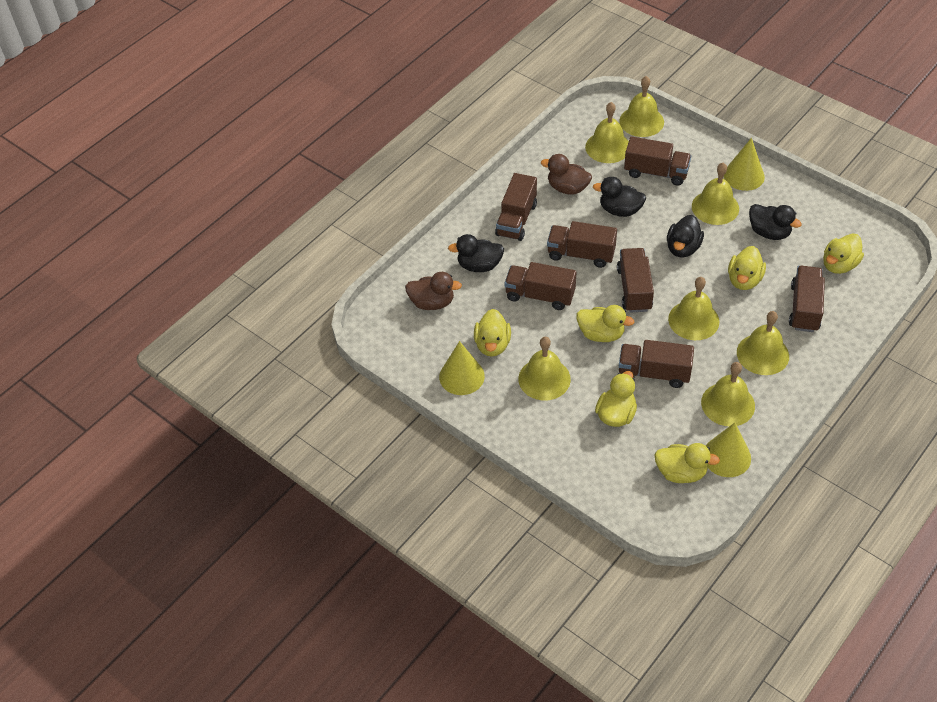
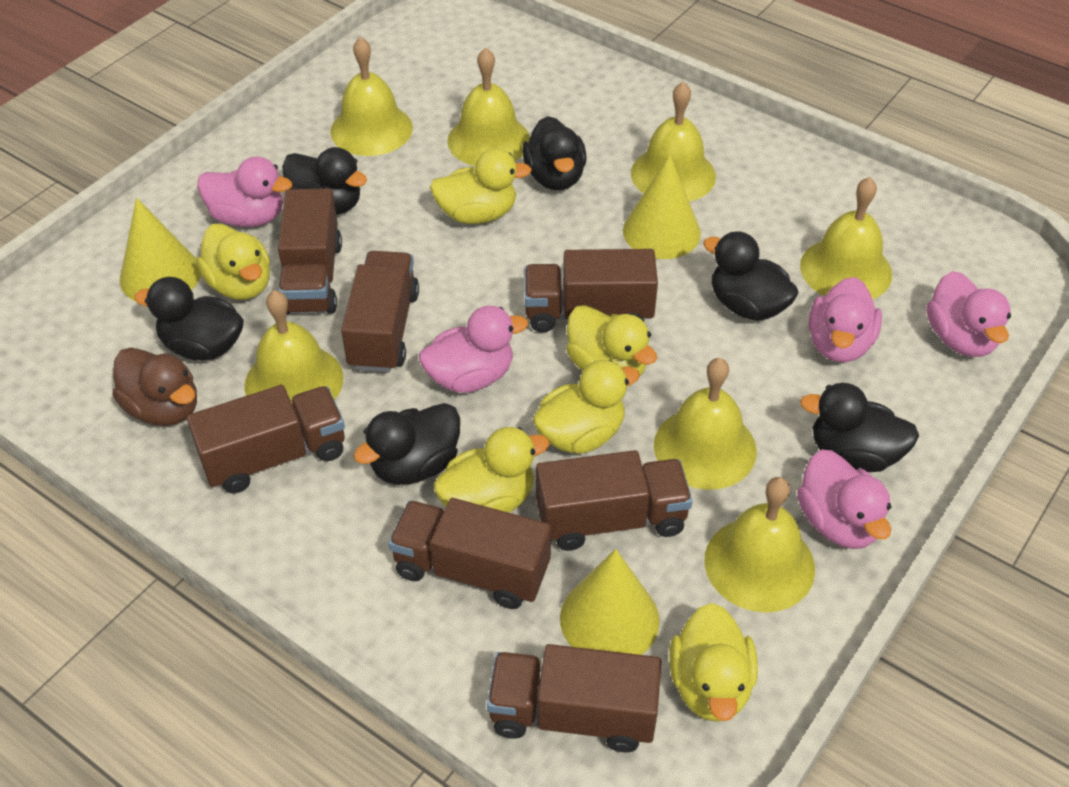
black duck: [448,234,504,272] [593,177,646,217] [667,215,704,258] [749,204,802,240] = 4 -> [134,277,244,361] [282,147,367,215] [354,403,460,485] [522,116,587,190] [703,231,799,321] [800,383,919,472] = 6
brown duck: [405,272,462,310] [541,154,592,195] = 2 -> [112,348,197,426] = 1
pink duck: none = 0 -> [197,156,292,227] [419,306,528,393] [797,450,891,549] [809,277,882,362] [927,271,1011,357] = 5

